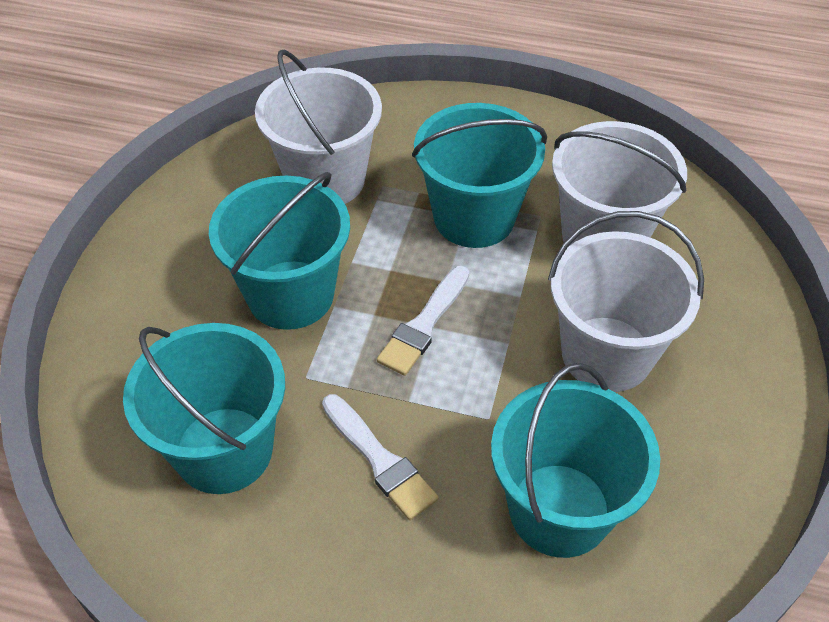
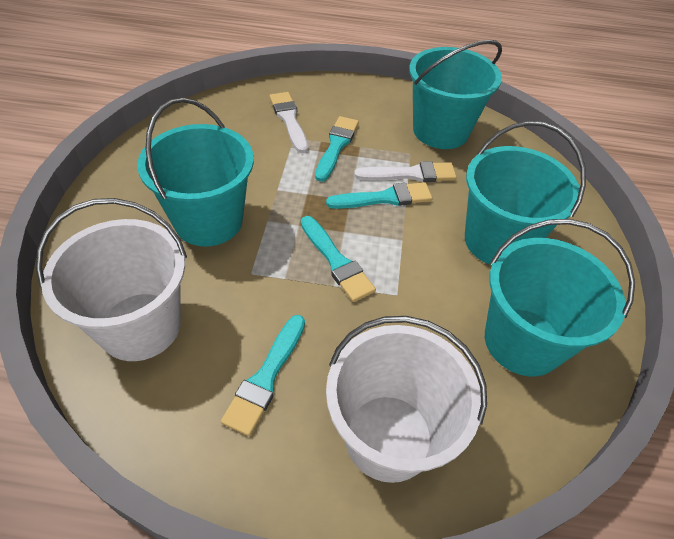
turquoise brush: none = 0 -> [221,315,305,436] [301,216,376,302] [315,116,359,182] [326,182,433,209] = 4
white bucket: [255,49,382,204] [548,211,704,392] [552,121,687,247] = 3 -> [36,198,187,361] [326,316,487,483] = 2

